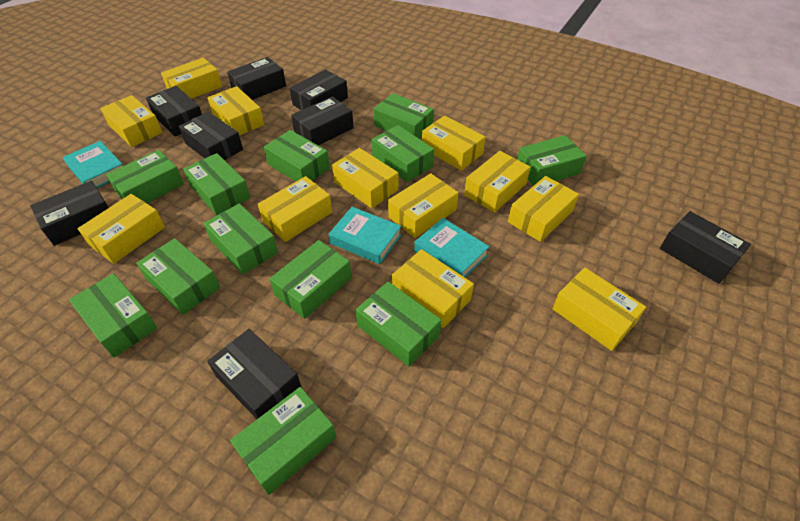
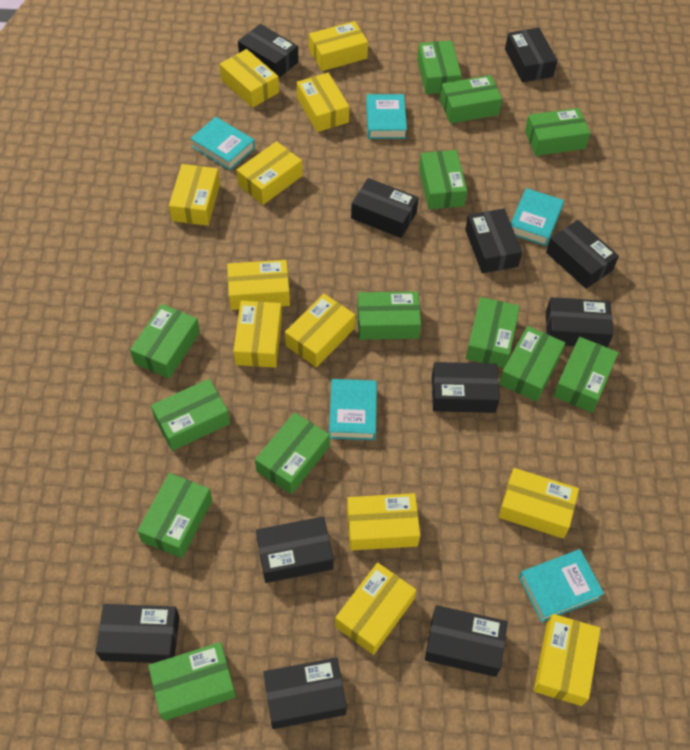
black box: [30,181,109,246] [146,86,202,136] [179,111,243,160] [207,329,302,419] [227,57,286,100] [290,69,348,110] [291,96,354,145] [660,211,751,284] = 8 -> [96,604,180,663] [238,24,299,78] [256,516,334,583] [264,657,347,729] [351,178,419,238] [425,605,507,677] [432,362,500,413] [465,209,522,273] [505,27,557,82] [546,220,619,289] [546,297,614,348] = 11
green box: [69,273,158,358] [106,150,184,203] [136,238,220,315] [183,153,250,215] [203,203,278,275] [230,387,336,495] [264,130,330,181] [269,240,352,319] [356,282,441,367] [372,125,434,182] [374,93,434,139] [517,135,587,186] = 12 -> [130,304,200,379] [137,473,212,558] [148,642,236,721] [151,379,230,451] [255,412,330,495] [357,291,421,340] [417,41,462,94] [419,150,467,209] [440,75,502,124] [466,297,520,368] [499,326,565,402] [525,108,590,156] [553,337,619,413] = 13
turquoise book: [63,141,122,188] [329,207,401,264] [414,218,490,277] = 3 -> [190,117,255,170] [329,379,377,440] [366,94,407,139] [511,188,564,246] [519,549,604,622] = 5

